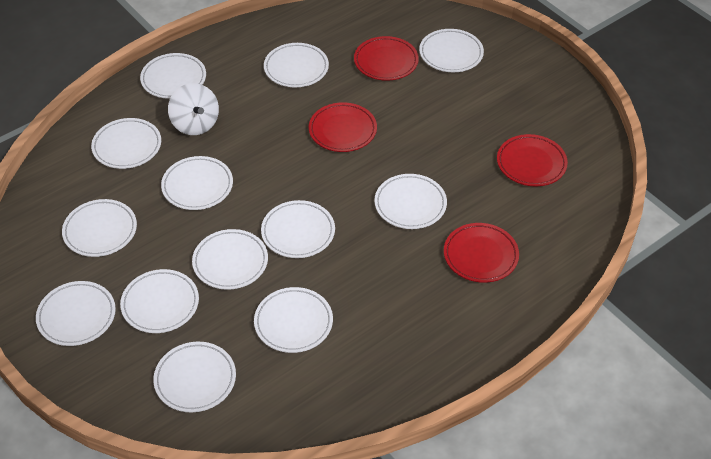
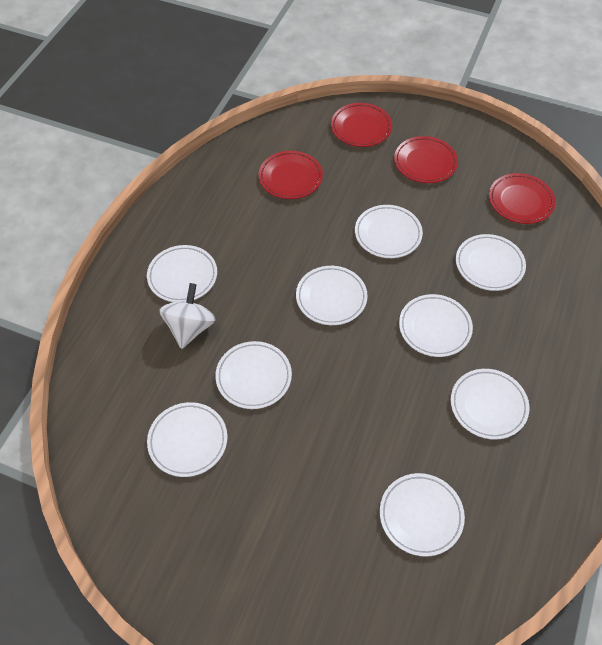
white plate: [36,281,116,346] [62,199,137,257] [91,118,161,169] [120,269,199,333] [140,53,206,99] [153,342,236,412] [161,156,233,210] [192,229,268,290] [254,287,333,353] [261,200,335,258] [264,43,329,88] [374,174,447,229] [419,29,484,72] = 13 -> [147,245,217,302] [147,402,227,477] [215,341,292,409] [296,266,367,325] [355,205,423,258] [380,473,465,556] [399,294,473,357] [451,369,529,440] [456,234,526,291] = 9

